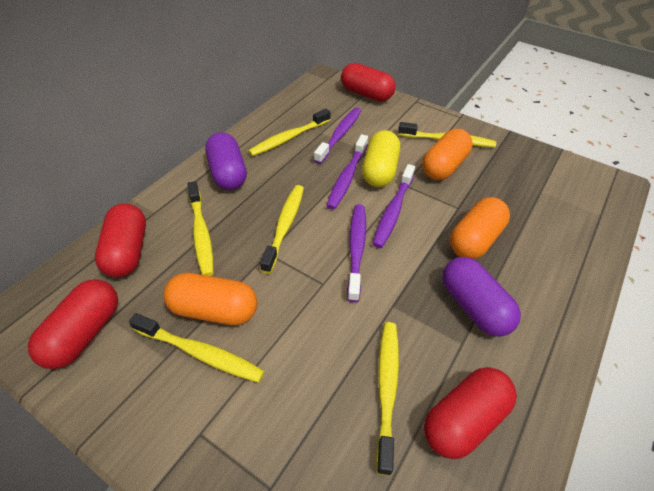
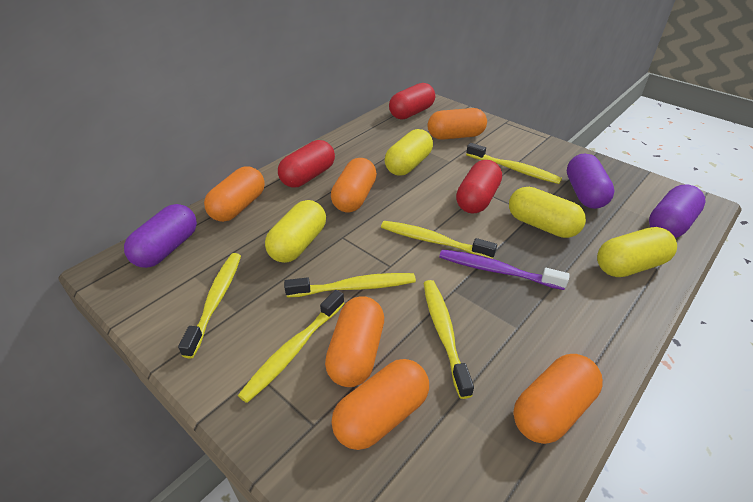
orange capsule: [164,273,257,325] [422,129,473,180] [450,197,510,259] = 3 -> [204,166,265,222] [325,296,384,387] [331,158,377,213] [331,359,429,450] [428,108,487,140] [513,354,603,444] = 6
purple capsule: [205,132,247,190] [442,257,521,337] = 2 -> [124,204,197,268] [567,153,614,209] [649,185,706,238] = 3
purple toothbrush: [314,108,361,164] [326,134,368,210] [347,204,366,302] [373,164,415,248] = 4 -> [439,249,570,290] = 1
red capsule: [28,280,118,369] [95,204,146,278] [341,63,395,102] [424,367,517,459] = 4 -> [278,140,335,187] [389,83,435,120] [456,160,502,214] = 3
yellow capsule: [362,130,400,187] = 1 -> [265,200,326,263] [385,129,433,176] [509,187,586,238] [597,227,677,277] = 4

